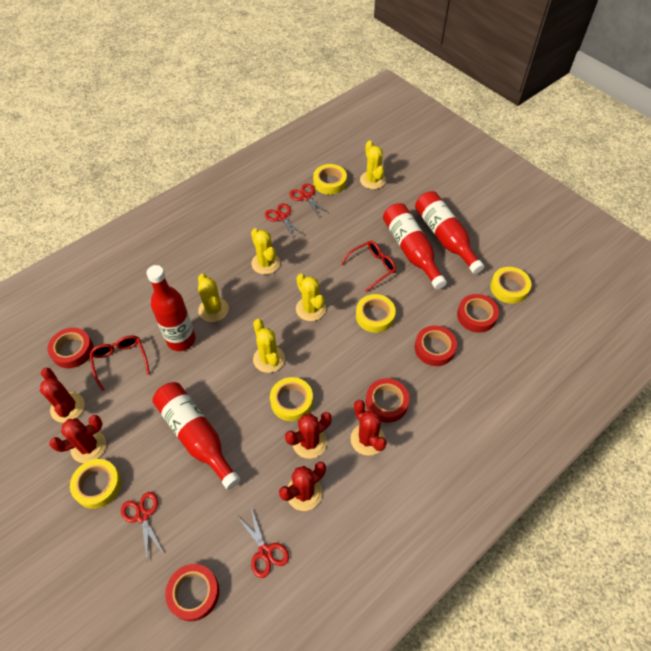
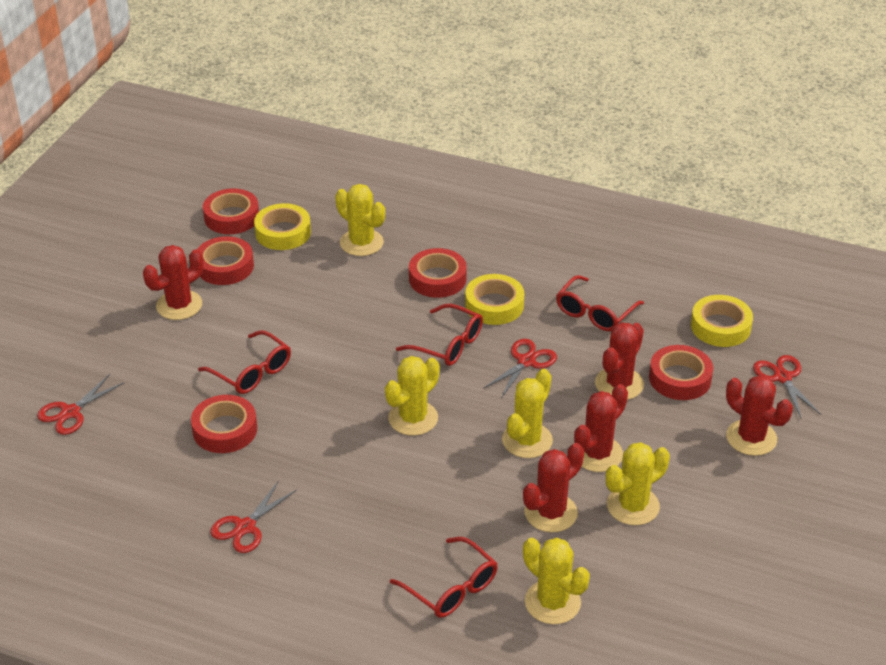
red bottle: [146,265,195,351] [152,382,240,490] [383,203,447,290] [415,191,484,274] = 4 -> none = 0
red glasses: [89,335,150,391] [341,241,396,292] = 2 -> [198,330,291,394] [390,537,498,618] [396,304,483,366] [556,275,644,331] = 4
yellow tape: [70,459,121,509] [270,377,313,421] [313,164,347,195] [356,294,396,333] [490,267,531,304] = 5 -> [254,203,311,250] [465,274,524,325] [691,295,753,347] = 3

